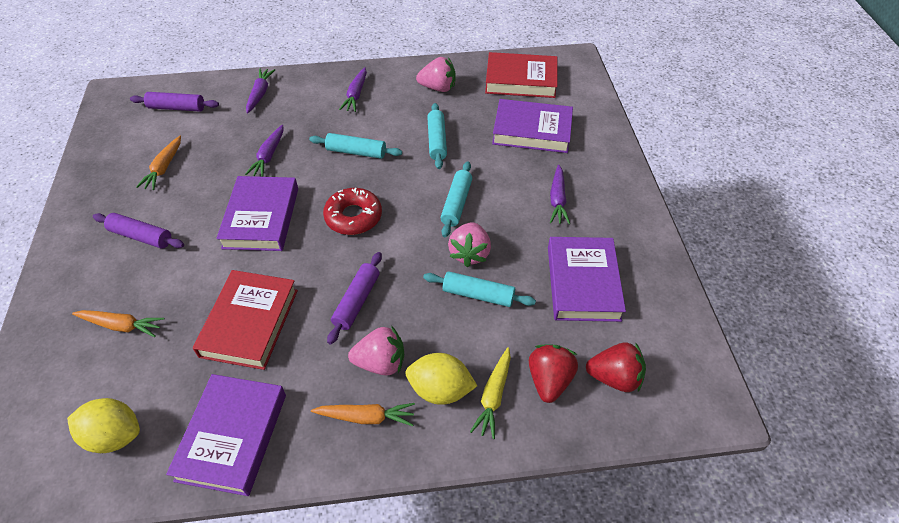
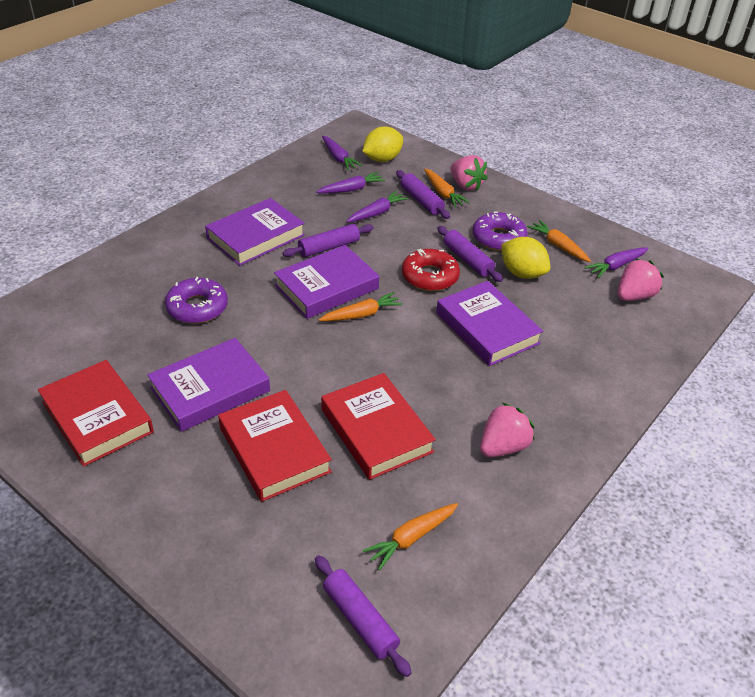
orange carrot: [72,310,164,337] [136,136,181,190] [311,403,415,426] = 3 -> [319,292,403,321] [362,503,458,570] [424,169,470,207] [527,220,591,262] = 4
purple donut: none = 0 -> [165,277,228,324] [473,212,528,251] = 2
purple rolling pin: [93,213,184,249] [130,92,219,111] [327,252,382,345] = 3 -> [283,224,374,257] [315,555,412,677] [396,170,450,219] [437,226,503,282] = 4
red book: [193,270,298,370] [485,52,557,98] = 2 -> [38,360,154,467] [218,390,332,502] [321,373,436,480] = 3
red strawberry: [529,344,578,403] [586,342,646,392] = 2 -> none = 0
turquoise rolling pin: [309,133,402,159] [423,271,536,307] [427,103,447,169] [441,161,472,237] = 4 -> none = 0
yellow carrot: [470,347,511,439] = 1 -> none = 0

